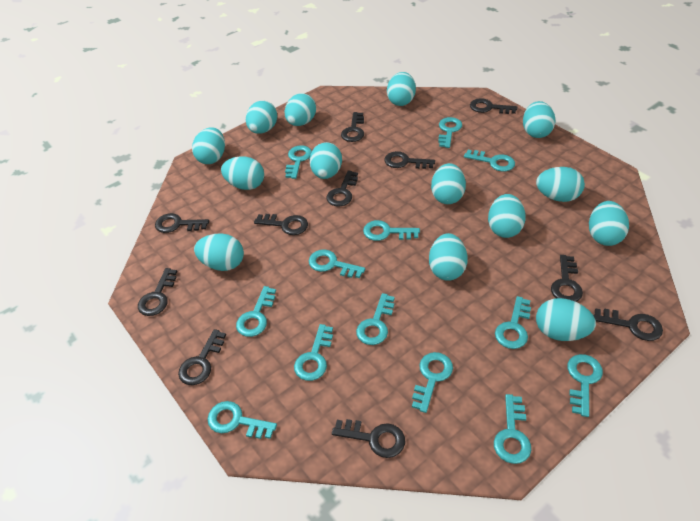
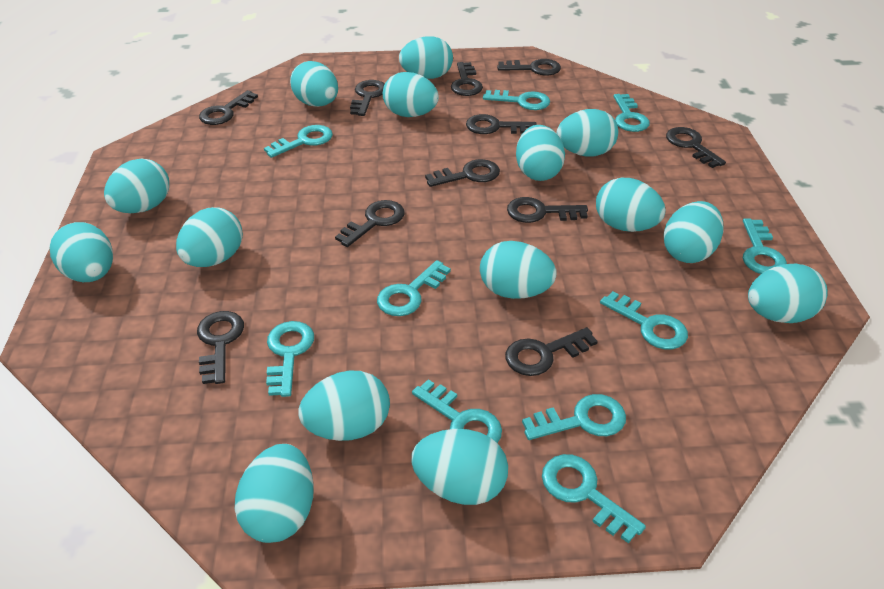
turquoise egg: [192,127,225,164] [194,234,244,271] [221,156,264,190] [246,101,277,134] [284,93,316,126] [310,142,342,179] [387,72,416,106] [429,233,468,281] [431,163,466,204] [488,194,526,238] [523,101,556,138] [536,167,585,202] [536,298,596,341] [589,201,629,246] = 14 -> [50,222,113,282] [104,159,169,213] [176,207,243,267] [235,444,314,543] [290,61,338,107] [298,370,390,441] [383,72,439,117] [399,37,453,79] [411,429,508,505] [480,241,556,299] [516,125,565,181] [557,109,618,157] [596,178,666,232] [663,201,724,263] [748,264,828,323] = 15
turquoise key: [207,401,277,439] [236,286,276,337] [285,145,312,179] [294,324,333,381] [309,250,365,278] [356,293,395,345] [363,220,420,241] [412,352,453,413] [438,117,462,148] [464,150,515,172] [494,394,531,464] [495,296,531,349] [567,354,603,417] = 13 -> [264,125,333,158] [266,321,314,397] [377,260,451,316] [412,379,502,443] [483,90,550,110] [522,394,626,440] [542,454,646,543] [600,291,688,349] [614,94,650,132] [743,218,787,274] = 10

